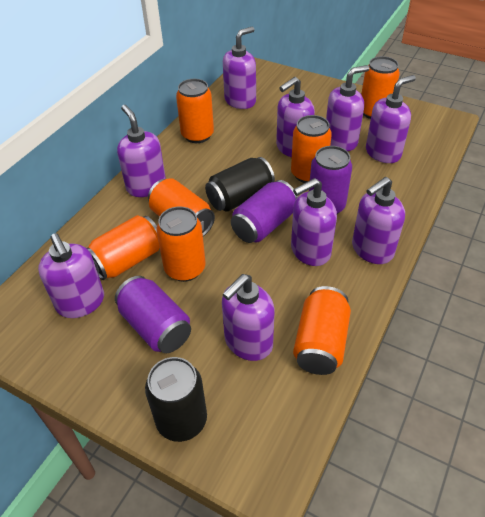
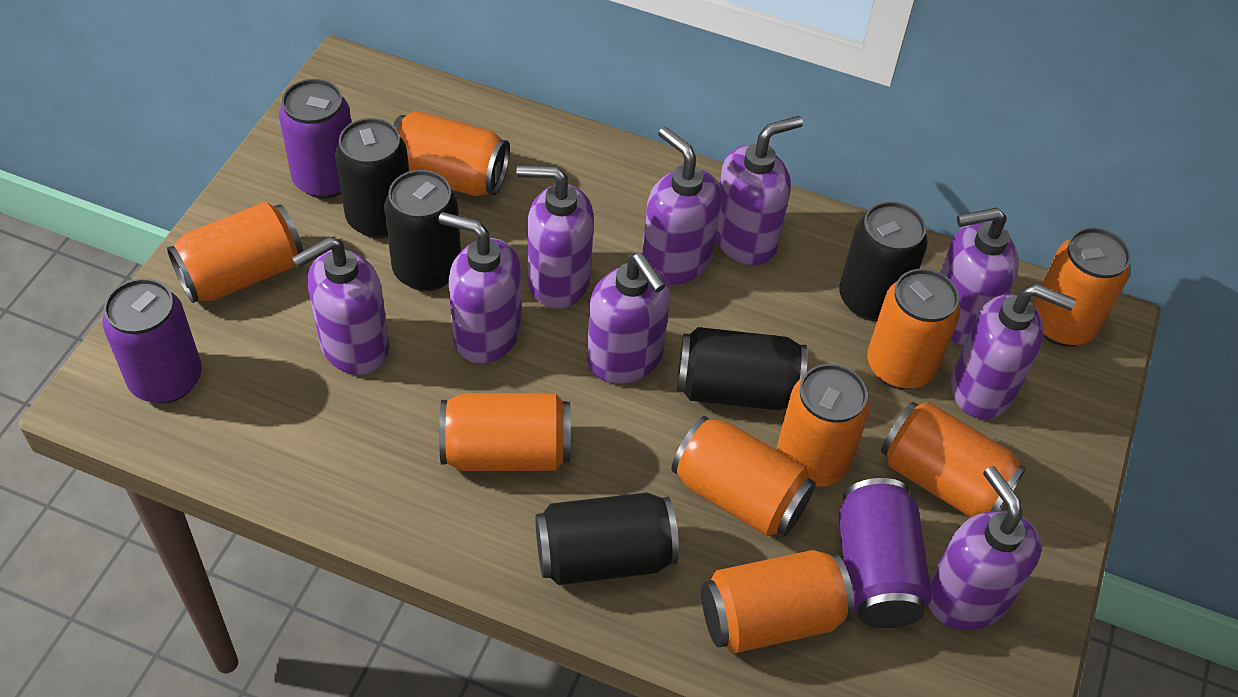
black can: [145,357,207,442] [205,157,275,212] = 2 -> [335,118,409,238] [384,170,461,291] [535,492,679,585] [677,327,807,410] [839,201,928,321] = 5
orange can: [87,215,159,280] [148,178,215,236] [156,206,206,282] [176,79,214,143] [291,115,332,183] [293,286,351,375] [361,56,400,119] = 7 -> [167,202,303,303] [393,111,510,196] [439,393,571,471] [671,416,816,536] [701,550,854,653] [777,364,870,487] [867,269,960,389] [881,402,1026,517] [1033,227,1131,346] = 9

